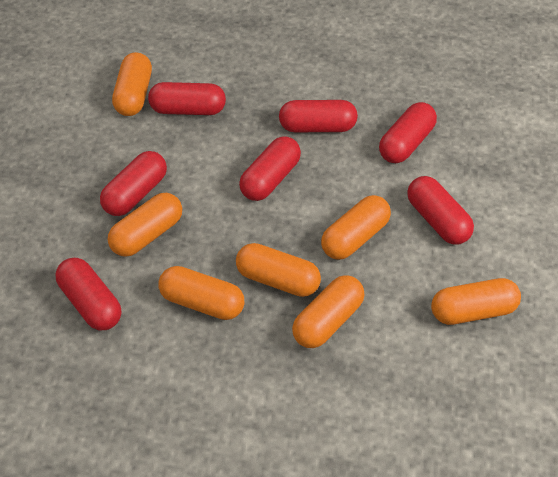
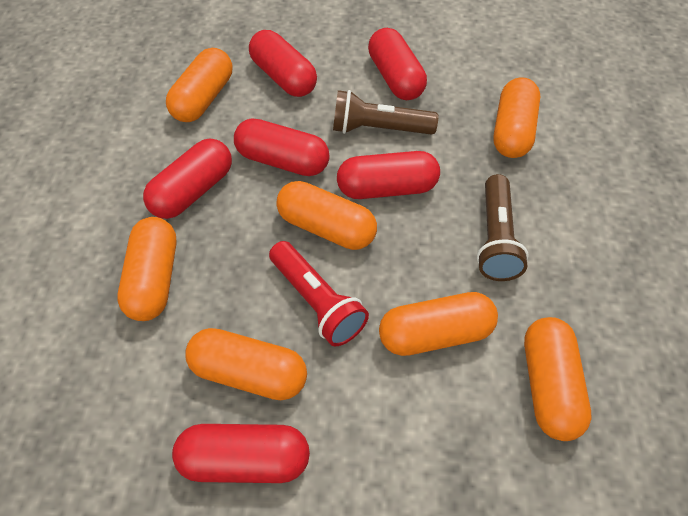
brown flashlight: none = 0 -> [333,90,438,135] [477,174,529,281] = 2
red capsule: [55,258,121,330] [100,151,167,216] [148,82,226,115] [239,136,301,201] [279,100,358,132] [379,102,437,163] [407,176,474,245] = 7 -> [143,139,232,219] [172,424,310,483] [234,118,330,176] [249,30,317,97] [337,151,440,199] [368,28,427,100] = 6
red flashlight: none = 0 -> [269,241,369,346] = 1

